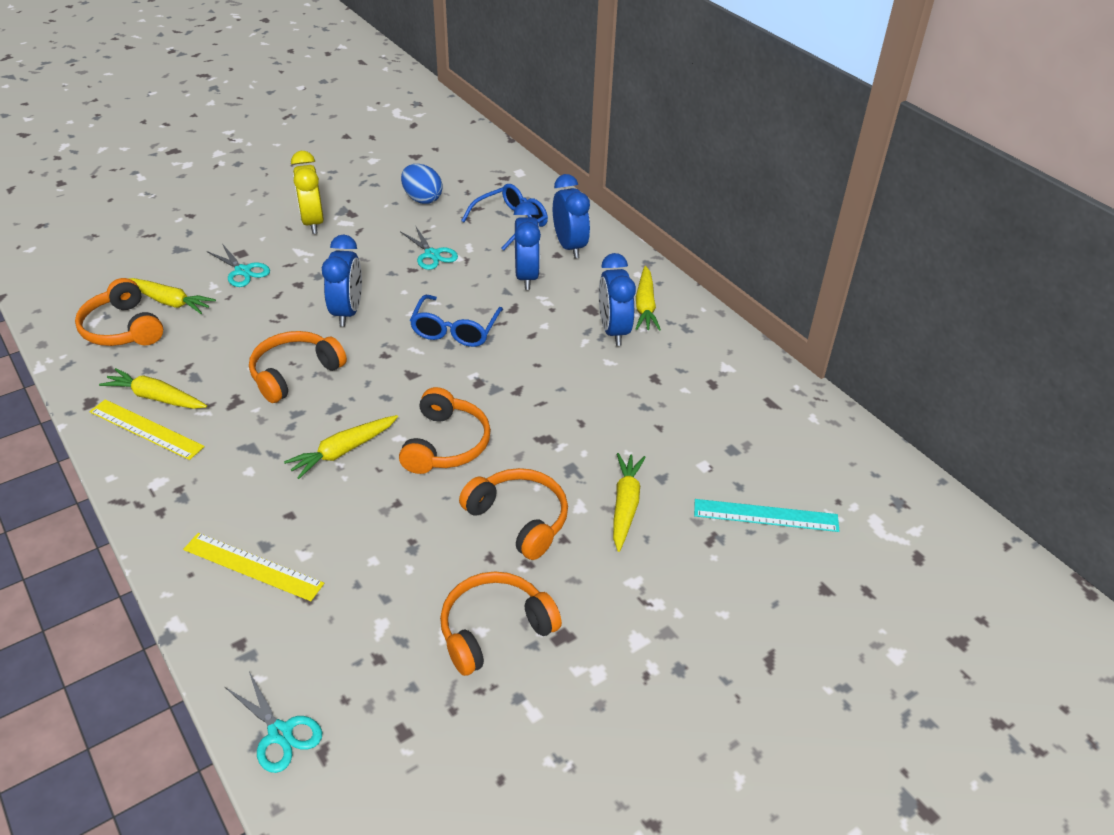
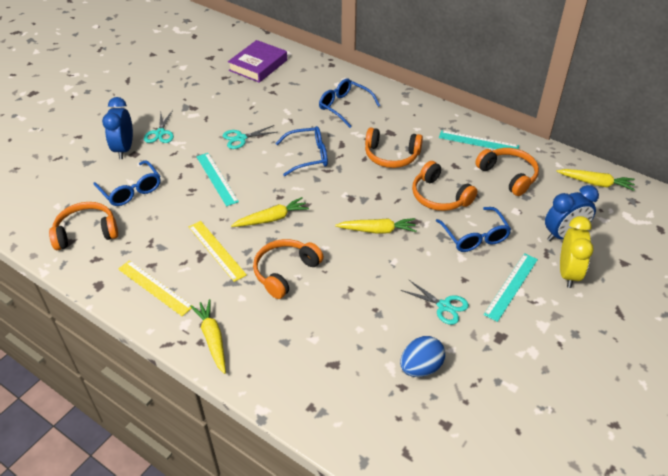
blue clock: [322,235,362,327] [514,202,541,290] [553,174,590,258] [599,253,636,346] = 4 -> [102,97,133,159] [545,185,599,241] = 2
blue glasses: [410,295,503,347] [461,184,548,250] = 2 -> [93,160,161,206] [275,126,328,176] [319,78,380,128] [436,207,511,252] = 4
purple book: none = 0 -> [228,40,287,83] = 1
turquoise ruler: [694,499,839,532] = 1 -> [196,153,239,206] [439,130,519,149] [484,253,538,322] = 3
yellow carrot: [99,368,207,409] [128,278,216,314] [284,415,398,479] [613,453,646,552] [636,266,661,331] = 5 -> [190,299,226,374] [231,197,309,227] [335,218,416,234] [557,169,635,191] = 4

